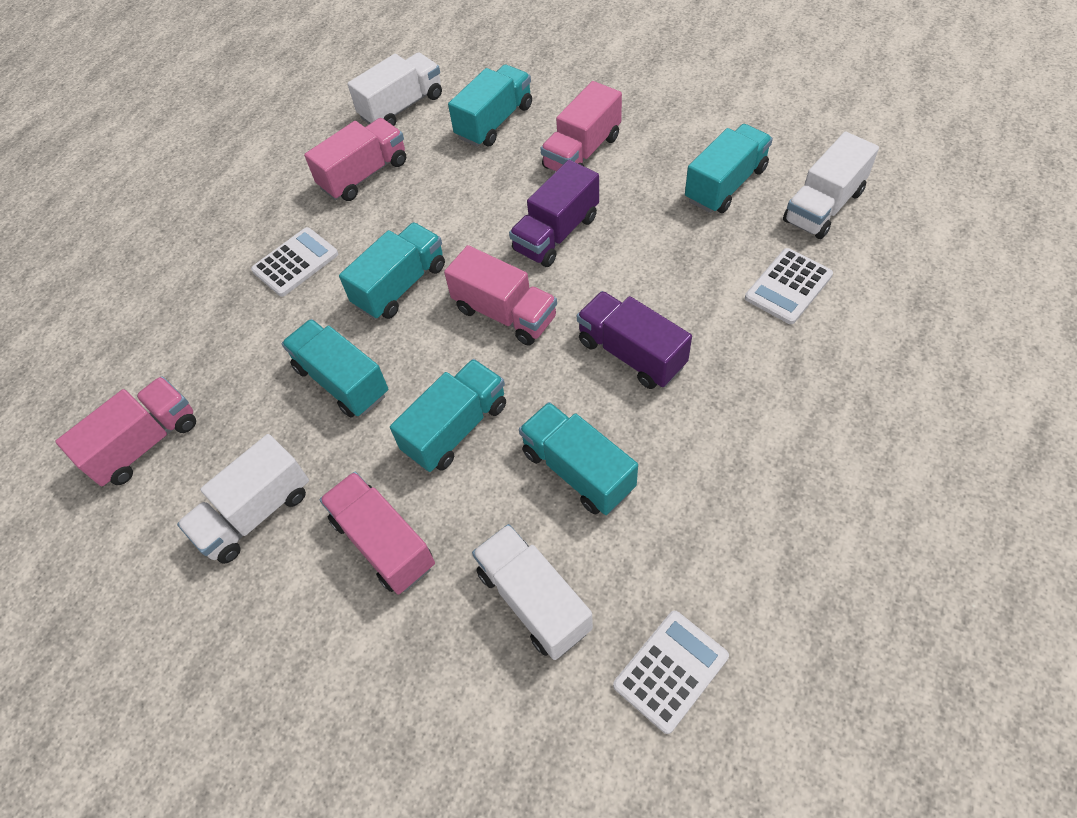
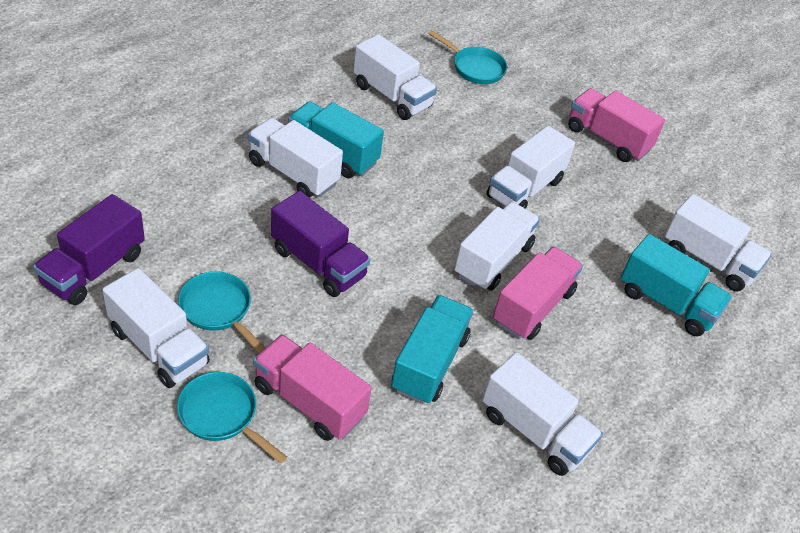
pink truck: [55,376,196,486] [304,118,406,201] [319,472,435,594] [444,245,557,346] [540,81,622,172] = 5 -> [253,334,372,441] [493,246,583,340] [568,88,665,162] = 3
turquoise pan: none = 0 -> [177,372,287,464] [178,271,265,353] [428,30,507,84] = 3
turquoise truck: [282,319,388,417] [339,222,445,319] [390,359,506,472] [448,64,532,147] [519,402,638,515] [685,124,773,213] = 6 -> [288,101,384,178] [391,295,474,404] [620,234,732,336] = 3
white calculator: [251,227,338,297] [613,611,729,734] [745,248,833,324] = 3 -> none = 0
white truck: [177,434,309,564] [347,52,442,126] [472,524,593,660] [783,132,879,239] = 4 -> [102,268,210,388] [248,118,343,198] [353,34,437,120] [454,202,540,291] [482,352,603,476] [486,126,575,209] [664,194,772,291] = 7

